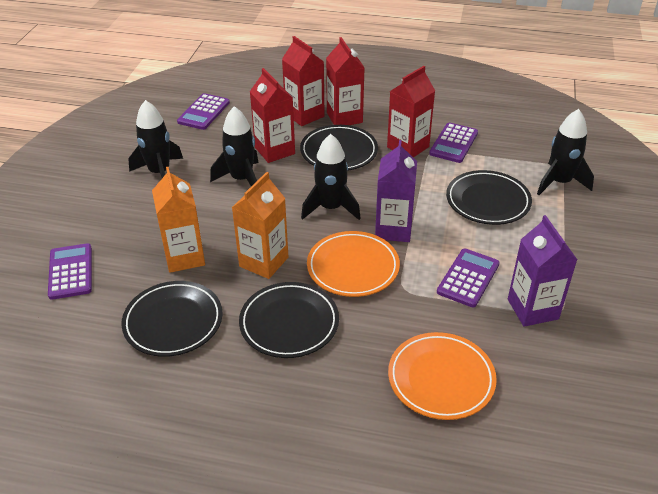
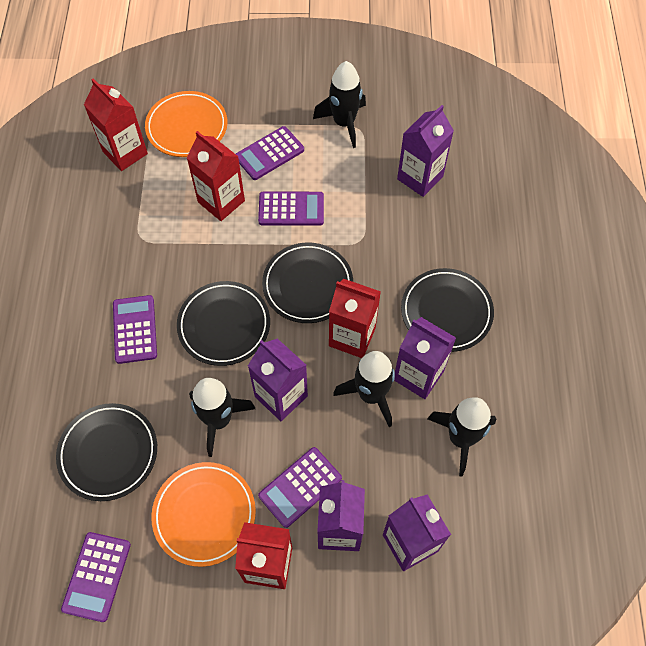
orange carton: [152,167,205,273] [232,172,288,279] = 2 -> none = 0
purple calculator: [48,243,92,300] [177,93,230,130] [429,122,478,163] [437,248,500,307] = 4 -> [61,532,131,622] [113,295,157,364] [236,126,304,180] [258,192,324,226] [258,447,342,528] = 5
purple carton: [375,140,417,242] [508,215,577,327] = 2 -> [248,339,308,421] [317,480,365,551] [383,495,451,571] [394,317,456,399] [397,105,454,197] = 5

